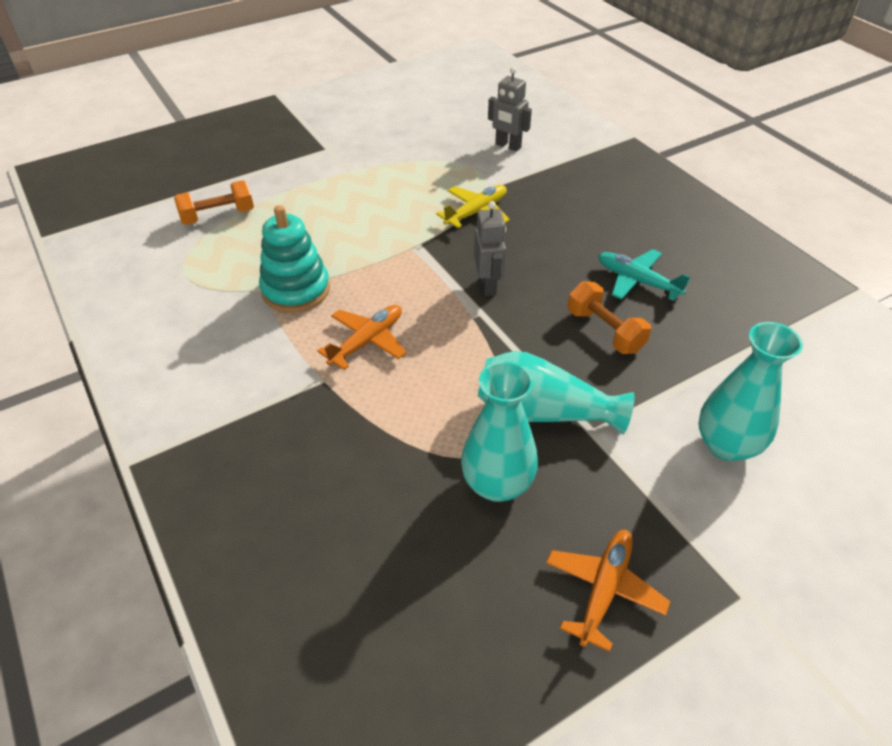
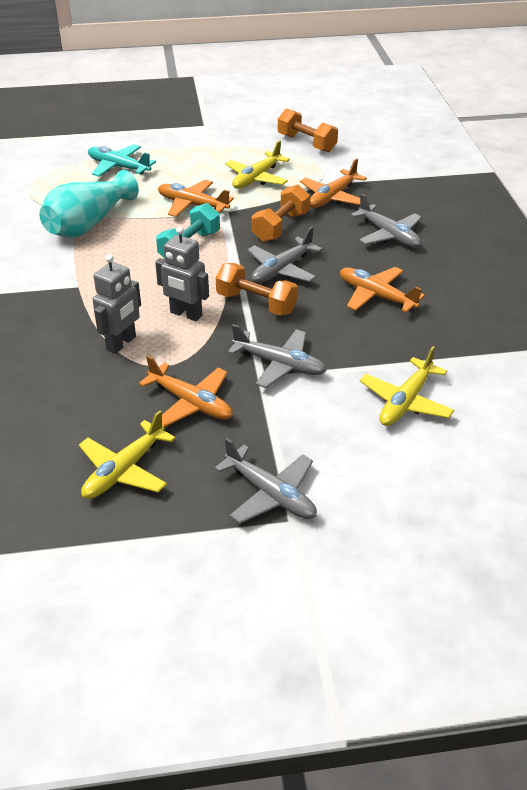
grey plane: none = 0 -> [214,438,317,524] [228,324,327,388] [248,227,323,283] [351,194,422,248] = 4
orange dumbbell: [174,180,254,225] [568,281,651,354] = 2 -> [216,263,298,316] [252,185,310,242] [278,108,338,152] = 3
orange plane: [317,305,407,370] [546,530,670,652] = 2 -> [139,356,233,427] [158,180,234,217] [300,158,367,208] [340,267,425,313] = 4
turquoise dumbbell: none = 0 -> [156,203,220,259] = 1
turquoise stacking toy: [259,205,330,313] = 1 -> none = 0
turquoise vase: [461,361,538,502] [478,351,634,435] [698,322,803,461] = 3 -> [39,170,139,238] = 1
yellow plane: [436,185,510,228] = 1 -> [79,410,176,499] [225,140,290,189] [360,346,454,426] = 3

